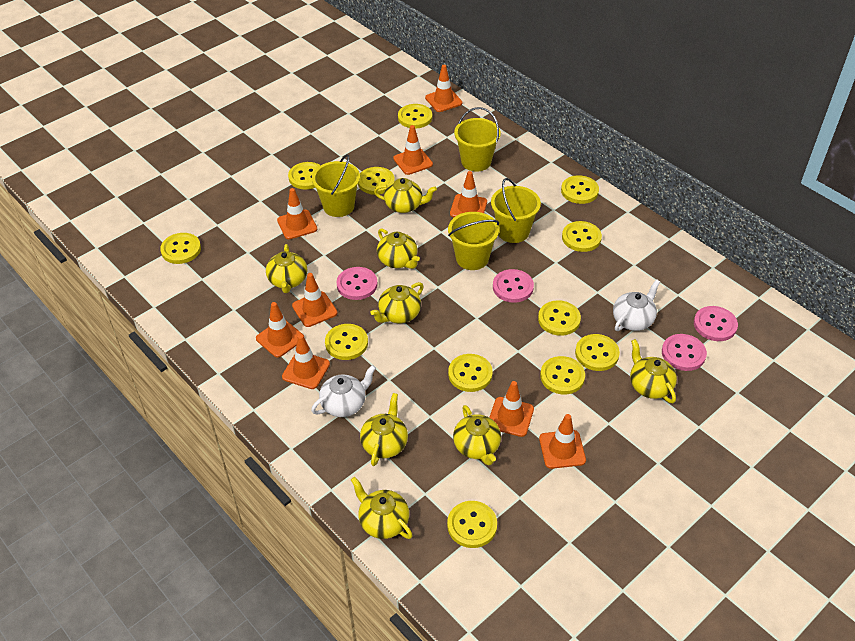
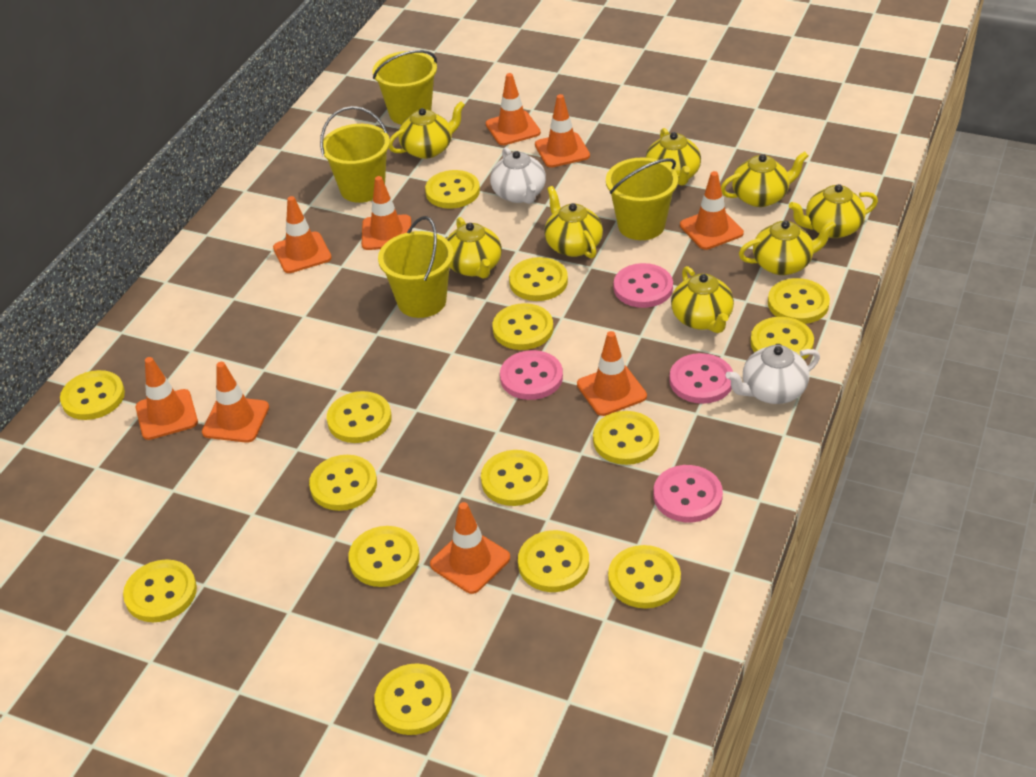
yellow button: [160,233,201,264] [288,162,321,189] [325,324,368,360] [358,167,395,195] [398,104,432,129] [447,501,497,548] [448,354,493,392] [538,300,581,336] [540,356,585,395] [561,175,599,204] [562,221,602,252] [575,334,620,371] = 12 -> [60,370,125,420] [123,559,197,622] [309,455,377,511] [327,391,392,443] [348,526,420,587] [374,663,452,735] [425,170,480,209] [481,450,549,506] [493,303,553,350] [509,257,568,301] [518,530,589,592] [593,411,659,465] [608,545,681,609] [750,317,814,359] [768,278,830,324] = 15

